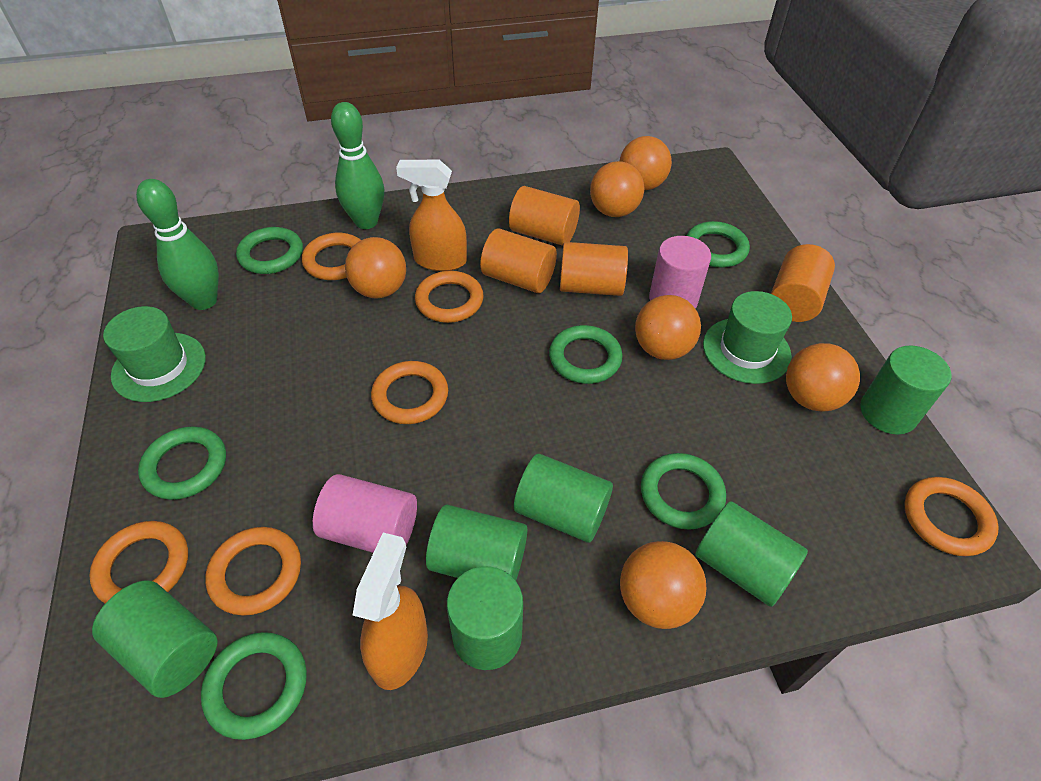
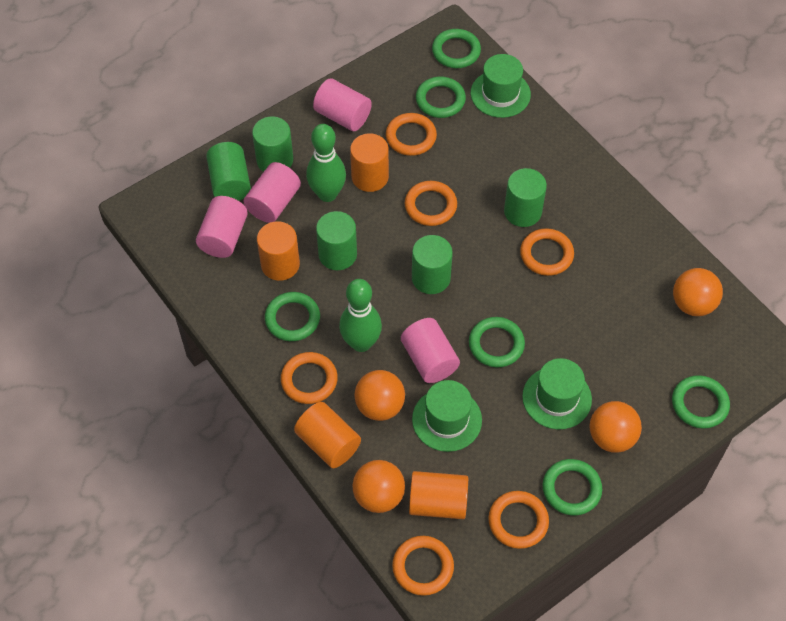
green cylinder: [92,580,218,698] [426,505,527,580] [447,566,523,670] [514,454,613,543] [695,501,808,607] [861,345,951,435] = 6 -> [206,142,251,201] [252,117,293,172] [316,211,357,270] [412,235,453,294] [504,168,547,227] = 5
green hat: [103,306,206,402] [703,291,792,384] = 2 -> [412,380,482,452] [471,54,531,118] [522,358,592,430] = 3
orange ball: [345,237,406,298] [590,161,644,217] [620,136,672,190] [620,541,706,629] [635,295,701,360] [786,343,860,412] = 6 -> [353,460,405,513] [354,370,405,421] [589,401,642,453] [673,268,723,316] = 4
orange spray bottle: [353,533,428,690] [396,160,467,271] = 2 -> none = 0
pink cylinder: [313,474,417,553] [649,236,711,309] = 2 -> [196,196,248,258] [243,162,301,223] [313,78,372,131] [401,318,460,383] = 4

